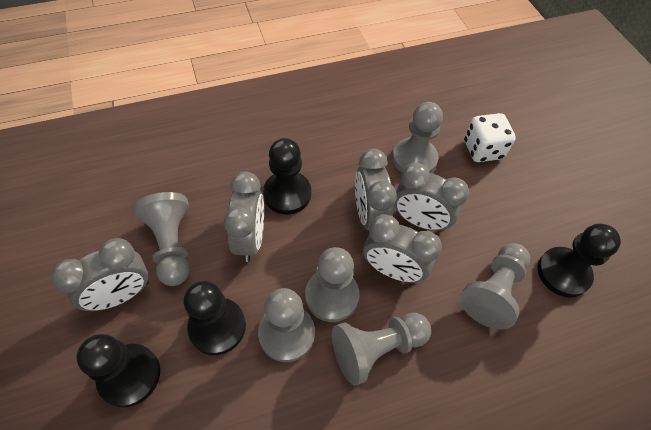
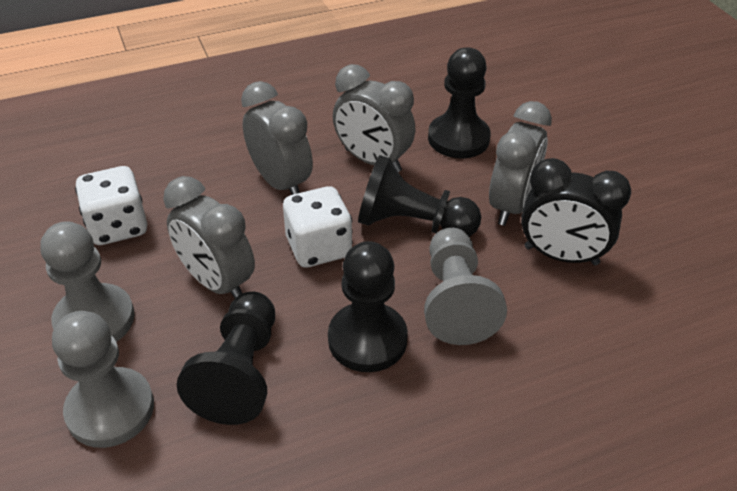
black clock: none = 0 -> [521,158,631,265] = 1
grey clock: [51,238,149,311] [224,172,264,262] [355,149,397,230] [363,214,442,283] [394,163,469,231] = 5 -> [163,176,255,298] [241,81,313,195] [333,64,415,172] [489,101,552,226] = 4
grey pawn: [134,192,190,286] [258,288,315,362] [305,247,359,322] [332,313,431,386] [392,102,443,173] [460,243,530,329] = 6 -> [40,221,135,342] [52,311,154,448] [424,228,507,345] = 3
white dice: [464,113,516,162] = 1 -> [75,166,147,245] [283,186,353,268] = 2

